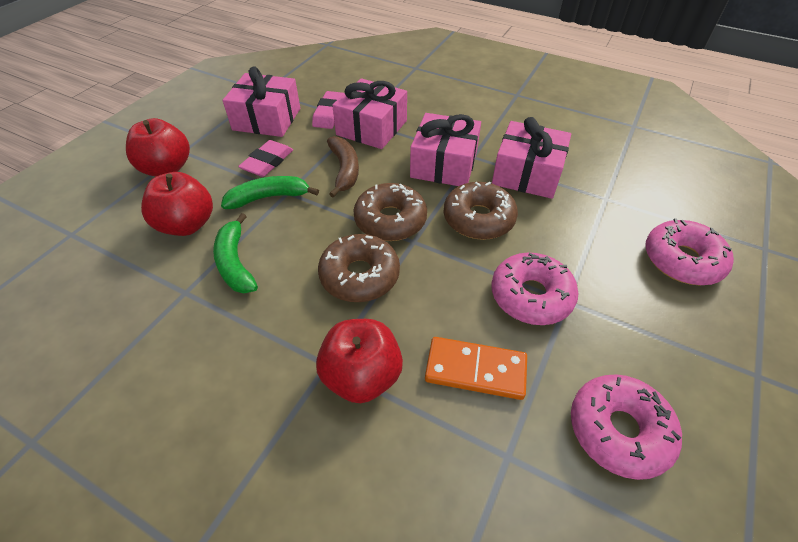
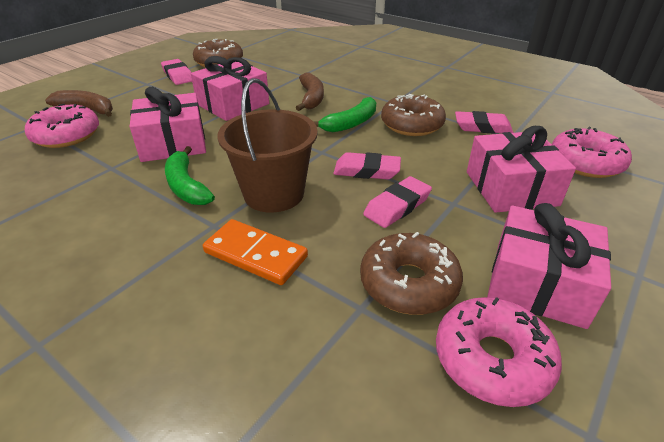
brown banana: [327,136,359,198] = 1 -> [45,90,113,117] [296,73,324,111] = 2
brown bucket: none = 0 -> [217,78,318,213] = 1
pink eraser: [238,140,293,177] [312,91,344,129] = 2 -> [161,59,192,85] [333,152,401,179] [363,176,432,228] [455,111,513,134] = 4
red apple: [126,118,190,176] [141,172,213,236] [316,319,403,403] = 3 -> none = 0

